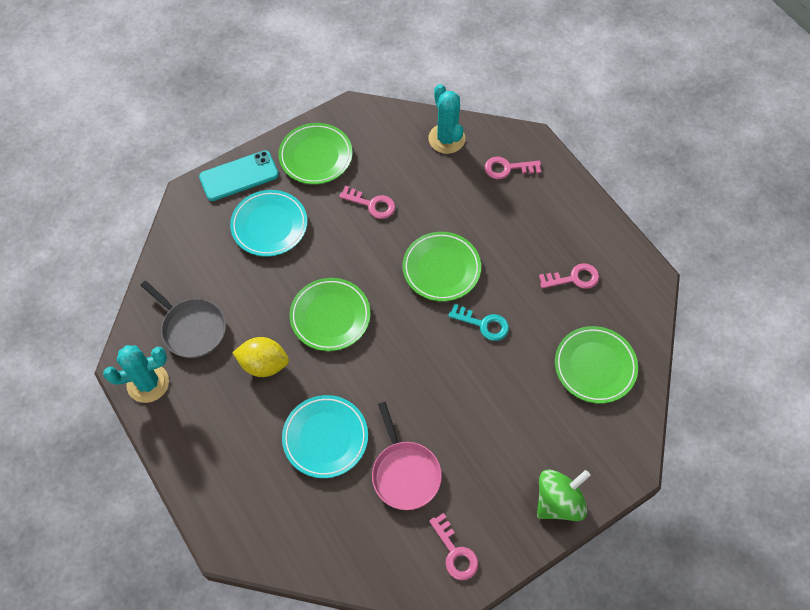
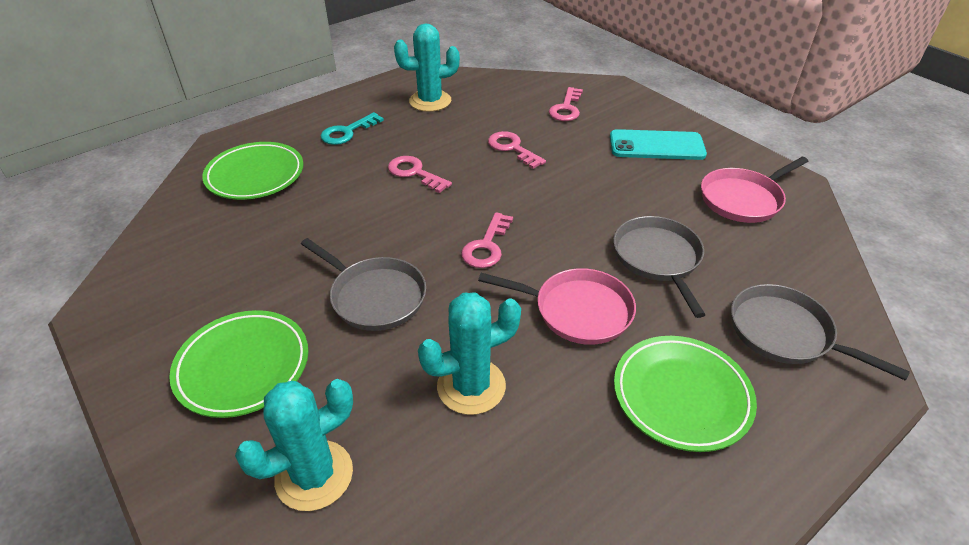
green plate: [278,123,353,184] [290,278,371,351] [402,232,481,302] [555,326,638,404] = 4 -> [169,310,309,418] [202,142,303,200] [614,336,757,452] = 3
green spinning top: [537,469,591,521] = 1 -> none = 0
grey pan: [140,281,226,358] = 1 -> [301,238,426,331] [613,216,706,318] [731,284,910,381] = 3
pink pan: [372,402,442,510] = 1 -> [478,268,636,345] [701,157,809,223] = 2
turquoise cactus: [103,345,169,403] [428,84,465,154] = 2 -> [235,379,353,511] [394,24,460,112] [418,292,521,415] = 3
turquoise plate: [230,190,307,256] [282,395,368,478] = 2 -> none = 0
yellow lemon: [232,337,289,377] = 1 -> none = 0

